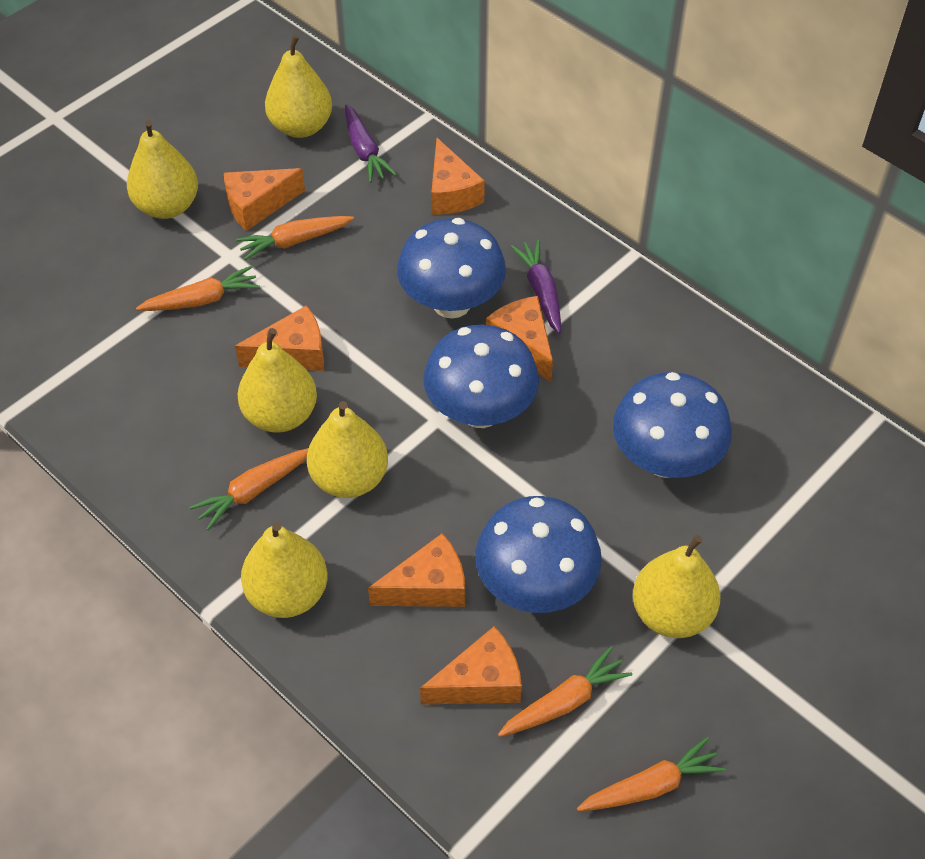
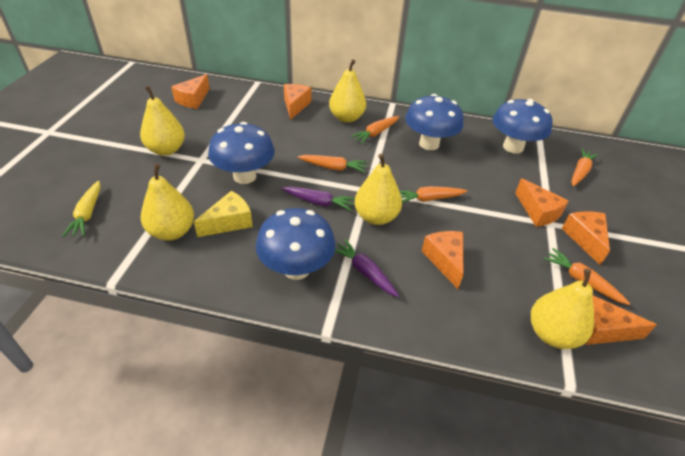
yellow carrot: none = 0 -> [62,181,100,237] = 1
yellow cheese: none = 0 -> [194,191,253,237] = 1
yellow pear: [127,120,198,219] [238,328,317,433] [241,522,328,618] [265,34,332,138] [307,401,388,498] [633,535,720,638] = 6 -> [140,86,185,156] [141,163,194,241] [329,59,366,123] [355,154,402,225] [531,269,594,349] = 5

